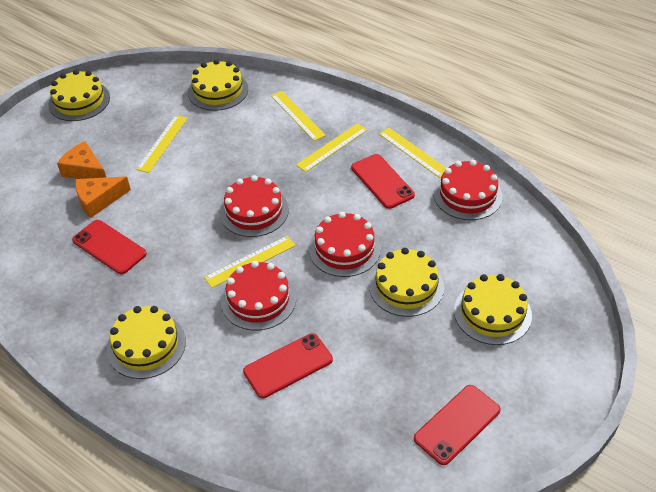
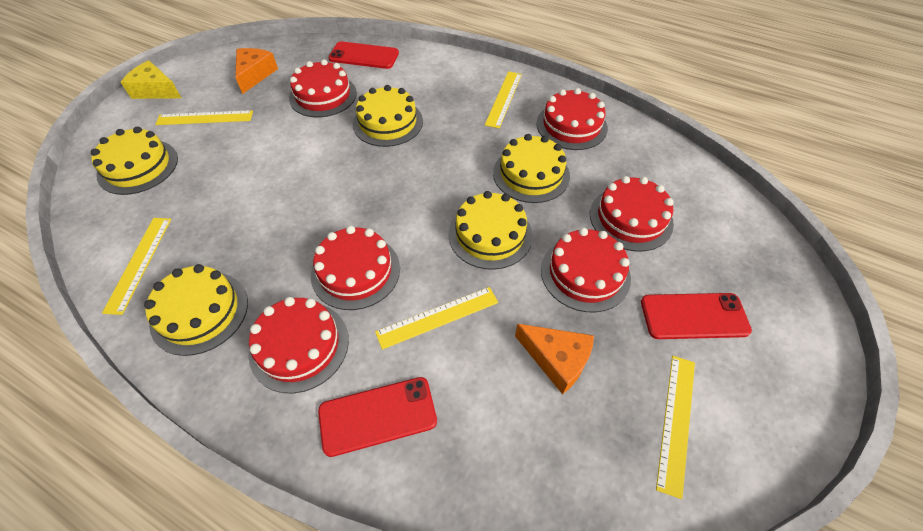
red cake: [220,175,289,237] [221,261,296,330] [309,212,381,277] [433,160,503,220] = 4 -> [249,297,349,393] [289,59,357,117] [311,226,400,310] [536,88,608,150] [541,228,631,312] [590,176,674,252] = 6
red phone: [72,220,147,274] [243,333,333,398] [351,154,415,209] [414,385,501,465] = 4 -> [318,377,437,457] [328,41,399,69] [641,293,752,339] = 3
yellow cheese: none = 0 -> [121,60,181,99] = 1

